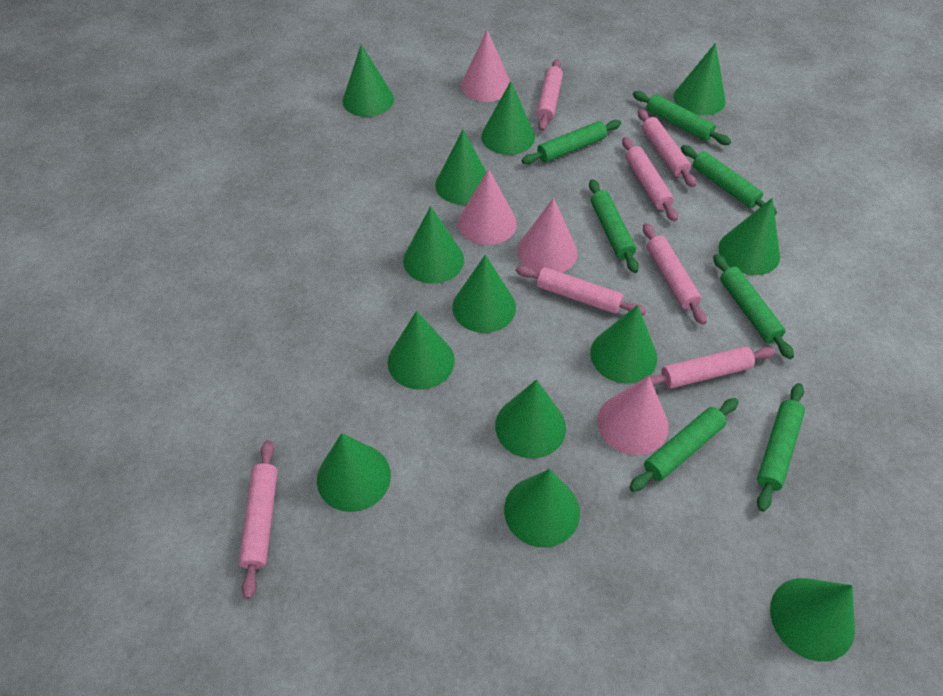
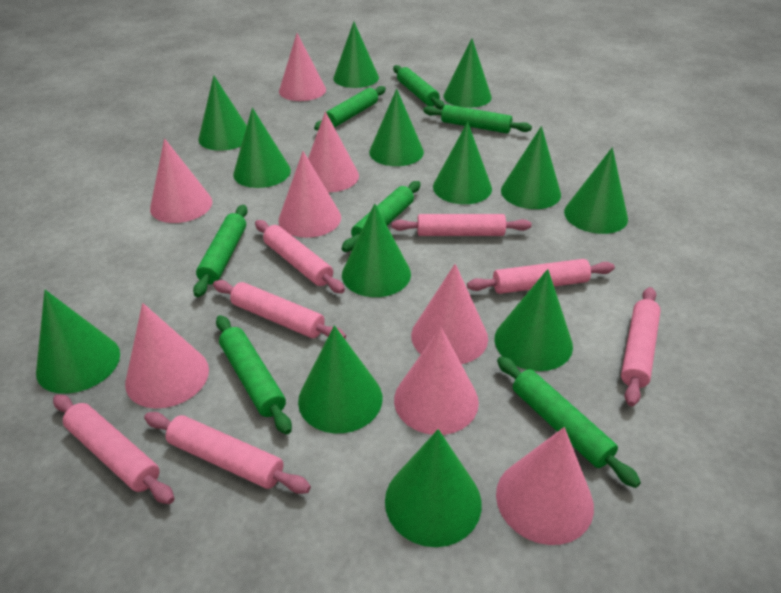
pink cone: [458,169,517,245] [461,30,510,102] [517,198,578,273] [597,376,669,455] = 4 -> [125,303,209,409] [150,138,212,223] [279,33,326,101] [279,151,341,238] [308,111,359,192] [394,327,479,435] [411,264,488,364] [496,427,594,545] = 8

